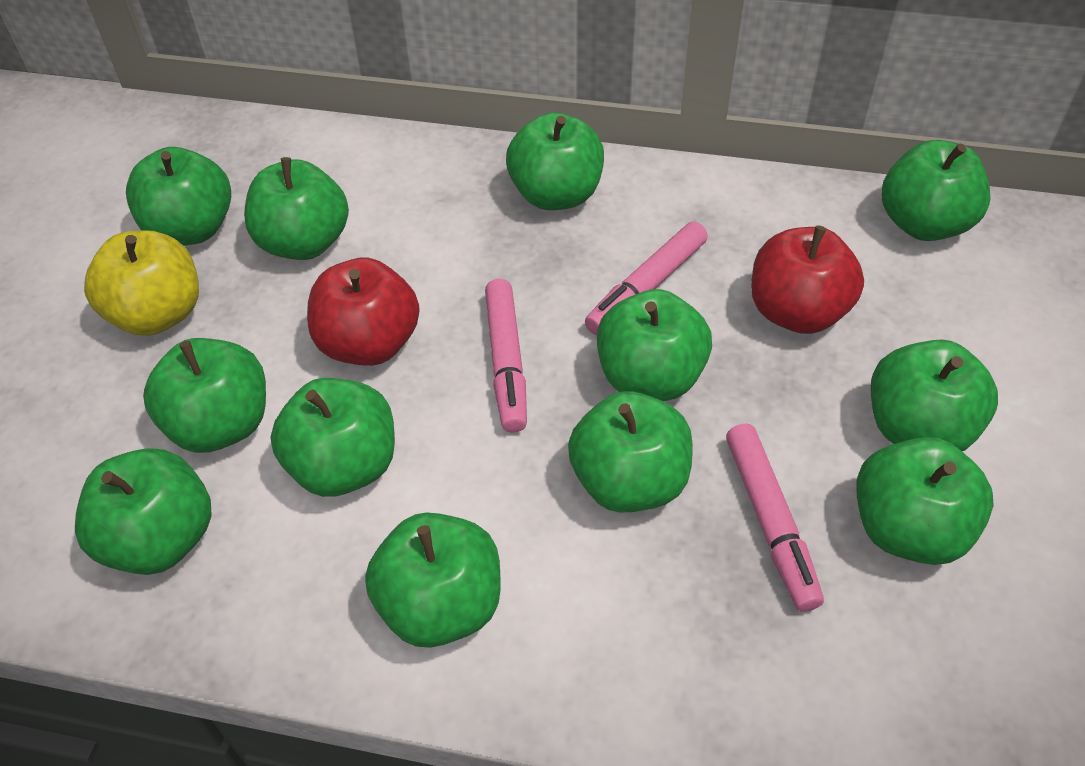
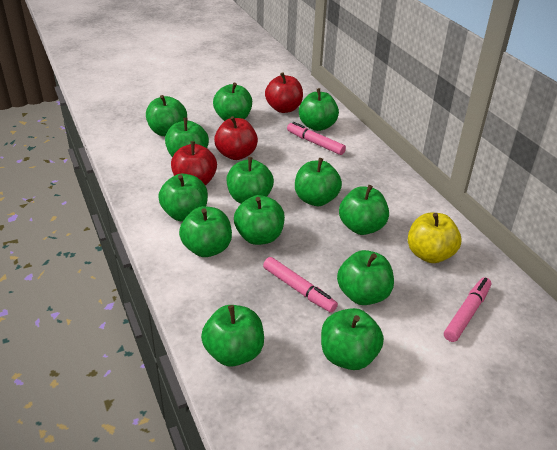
green apple: [75,448,212,575] [126,147,231,246] [143,338,266,453] [244,157,349,260] [271,378,395,497] [365,512,500,648] [506,112,604,210] [568,391,693,513] [597,289,712,401] [856,437,994,565] [871,339,998,451] [882,140,991,241] = 12 -> [146,95,187,136] [158,174,208,222] [165,118,209,157] [179,206,232,257] [201,305,264,366] [213,83,252,121] [227,157,274,204] [234,195,285,245] [295,158,342,206] [299,88,339,131] [321,308,384,370] [337,250,394,305] [339,185,389,235] = 13
red apple: [307,258,420,366] [751,225,864,334] = 2 -> [171,141,217,186] [214,116,258,160] [265,72,303,113] = 3

